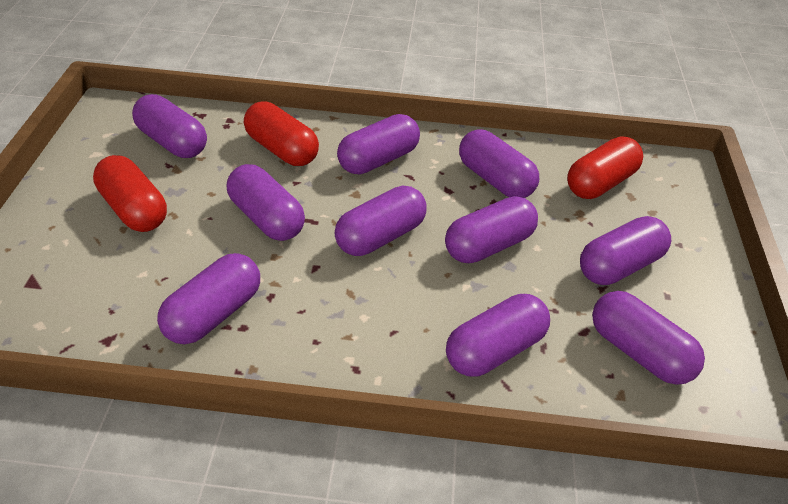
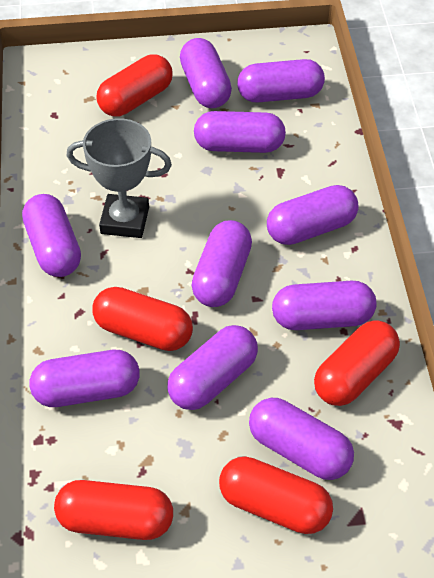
grey trophy: none = 0 -> [66,118,172,238] = 1
red capsule: [93,155,167,232] [244,101,319,166] [567,136,643,199] = 3 -> [54,480,173,540] [93,287,193,351] [96,54,173,117] [219,457,333,534] [314,320,400,406] = 5

